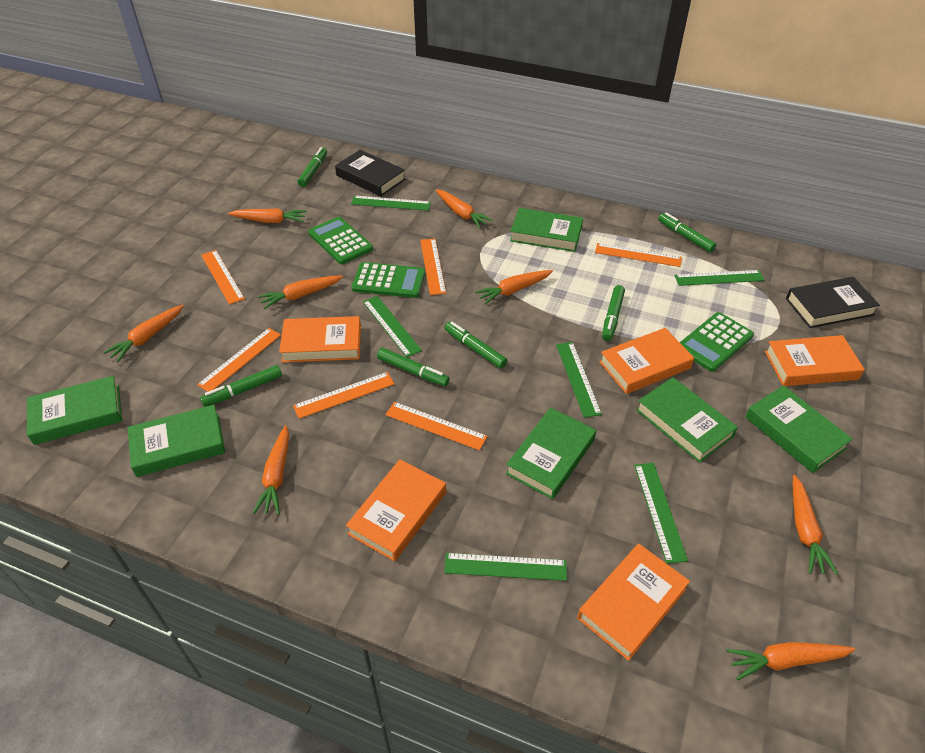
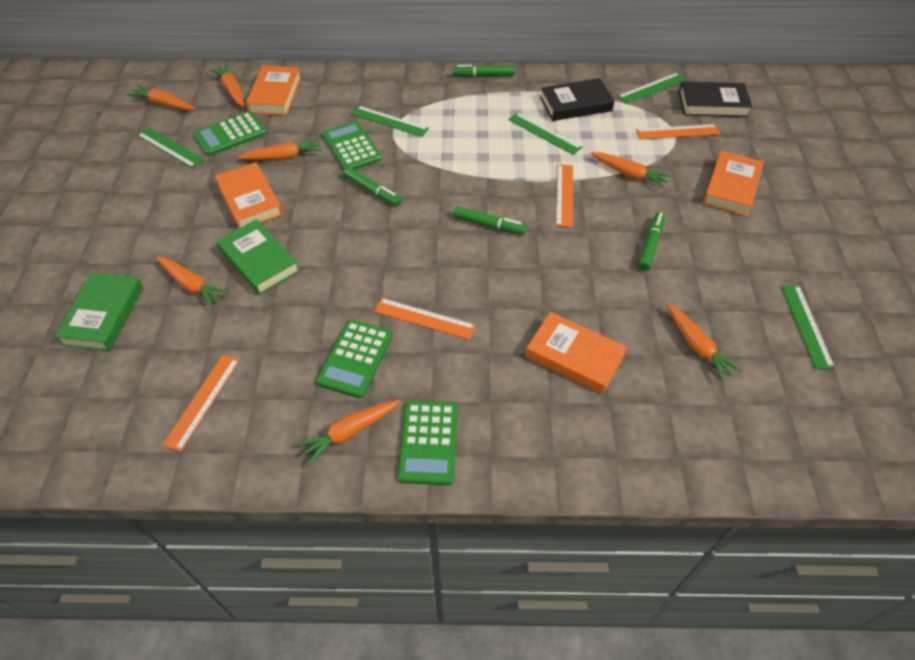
green book: [27,376,122,445] [128,405,225,477] [506,407,596,499] [510,208,583,252] [636,377,738,463] [745,385,853,473] = 6 -> [54,273,143,351] [216,219,300,295] = 2
green calculator: [308,217,373,264] [352,262,425,298] [680,312,754,372] = 3 -> [193,111,267,156] [316,319,393,398] [322,121,382,170] [398,400,458,485] = 4
green marker: [200,365,282,407] [298,147,327,187] [377,348,450,386] [444,322,508,369] [602,285,625,341] [658,212,716,252] = 6 -> [343,167,402,206] [453,65,515,77] [453,206,527,235] [638,212,665,271] = 4
green ruler: [351,196,431,211] [363,296,422,357] [444,553,567,581] [556,342,602,418] [634,463,688,564] [674,270,765,286] = 6 -> [137,127,204,168] [351,106,429,137] [508,112,582,155] [617,73,686,104] [781,285,835,369] = 5
orange book: [279,316,361,363] [346,459,446,561] [577,544,690,661] [599,328,694,394] [765,335,865,386] = 5 -> [215,162,283,228] [246,65,301,115] [525,312,627,394] [703,150,764,216] = 4
orange carrot: [103,305,184,362] [228,208,307,223] [253,425,289,515] [258,276,343,309] [436,190,493,228] [475,270,553,305] [726,642,855,680] [793,475,838,575] = 8 -> [127,85,195,110] [156,256,229,308] [210,64,244,107] [238,138,322,160] [296,399,400,465] [590,152,672,188] [666,303,742,382] = 7
orange ruler: [197,328,281,392] [201,250,245,305] [293,372,394,419] [385,402,488,451] [420,238,446,295] [595,243,682,267] = 6 -> [163,355,240,452] [374,298,476,340] [556,164,573,227] [636,124,720,139] = 4

